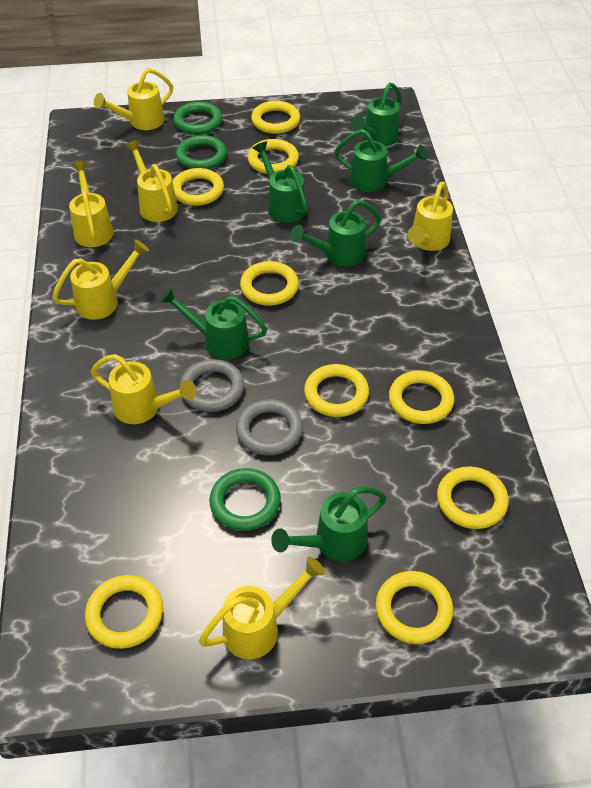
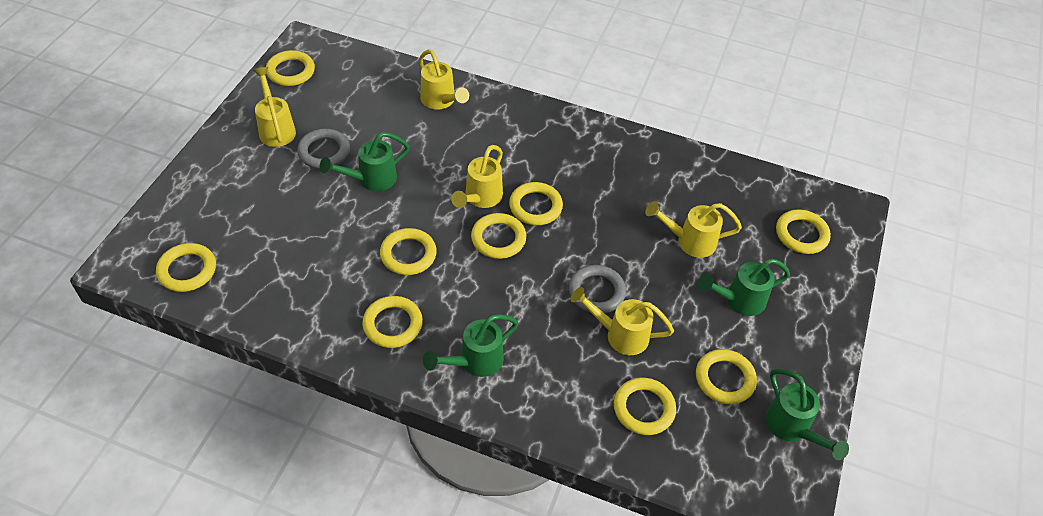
green ring: [173,102,223,135] [176,135,227,169] [209,468,281,531] = 3 -> none = 0
green watering can: [159,287,267,360] [253,141,308,223] [271,486,386,561] [290,200,381,266] [334,129,428,192] [350,83,402,146] = 6 -> [320,132,410,191] [423,314,518,377] [698,258,790,316] [765,369,849,460] = 4
yellow watering can: [52,239,149,320] [69,161,114,247] [91,354,196,424] [94,68,173,130] [125,140,178,222] [199,556,325,659] [407,182,453,251] = 7 -> [253,67,296,147] [419,49,469,109] [451,145,503,208] [570,287,674,355] [645,201,742,258] = 5

